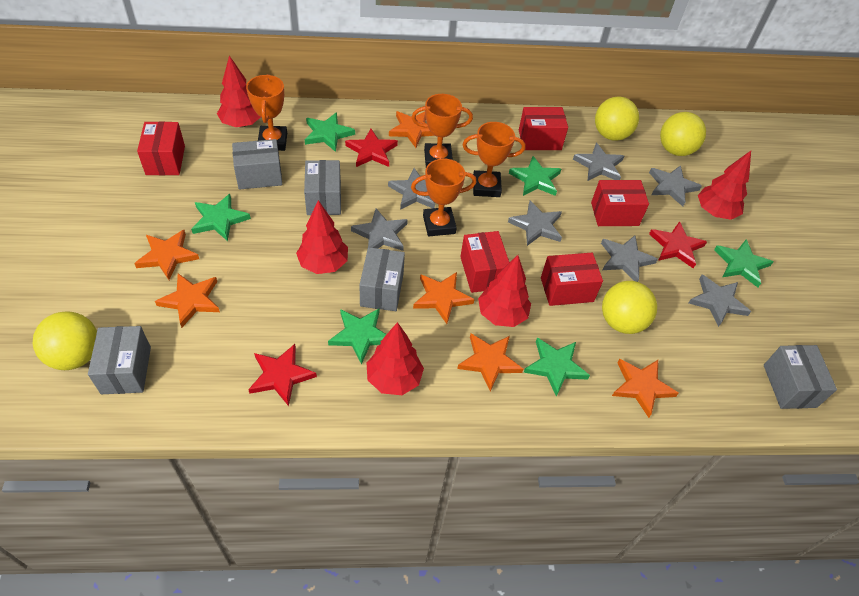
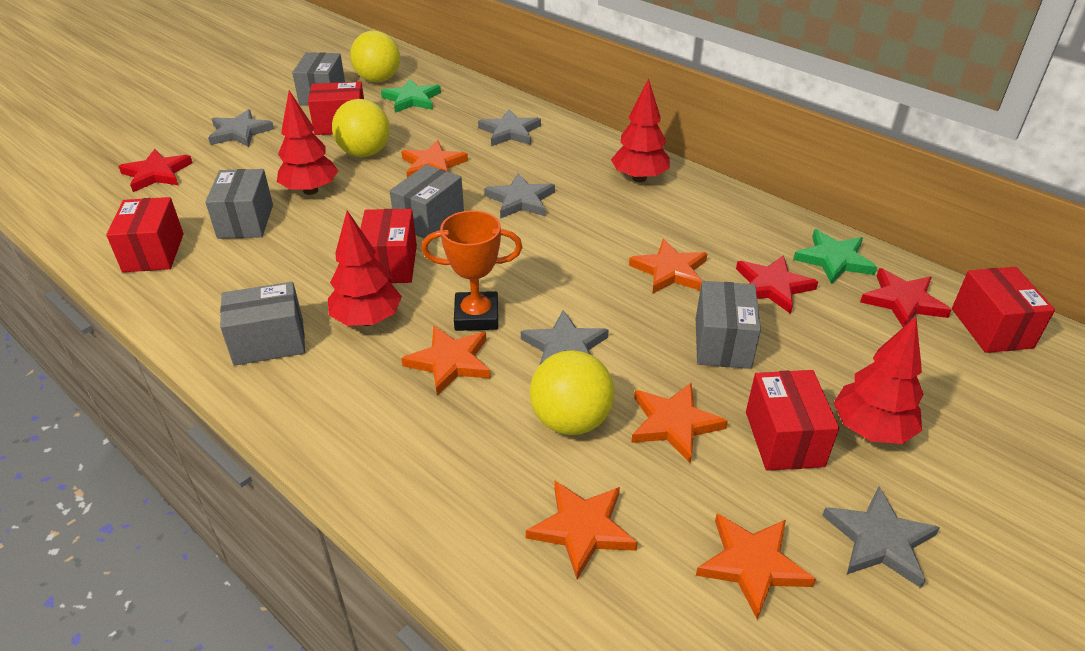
green star: [191,194,251,241] [305,112,355,152] [328,309,387,365] [509,156,561,196] [524,338,590,397] [714,239,773,287] = 6 -> [381,78,441,113] [793,229,877,284] = 2
grey star: [351,209,408,251] [388,168,435,210] [508,200,562,246] [573,143,624,181] [601,235,658,282] [649,165,702,207] [689,275,751,327] = 7 -> [208,109,274,147] [478,109,541,146] [484,173,555,219] [521,310,609,366] [822,487,940,588] = 5
orange trophy: [246,74,287,151] [411,159,477,236] [412,94,473,167] [462,122,526,197] = 4 -> [421,210,522,331] = 1
red tree: [217,55,260,128] [296,200,348,274] [367,322,424,395] [478,255,531,327] [698,151,751,220] = 5 -> [277,90,338,195] [328,210,402,326] [611,78,670,182] [834,317,924,444] = 4
yellow ball: [33,311,97,370] [595,96,639,141] [602,281,657,334] [660,112,706,156] = 4 -> [332,99,390,157] [350,31,400,82] [530,350,614,435] = 3

